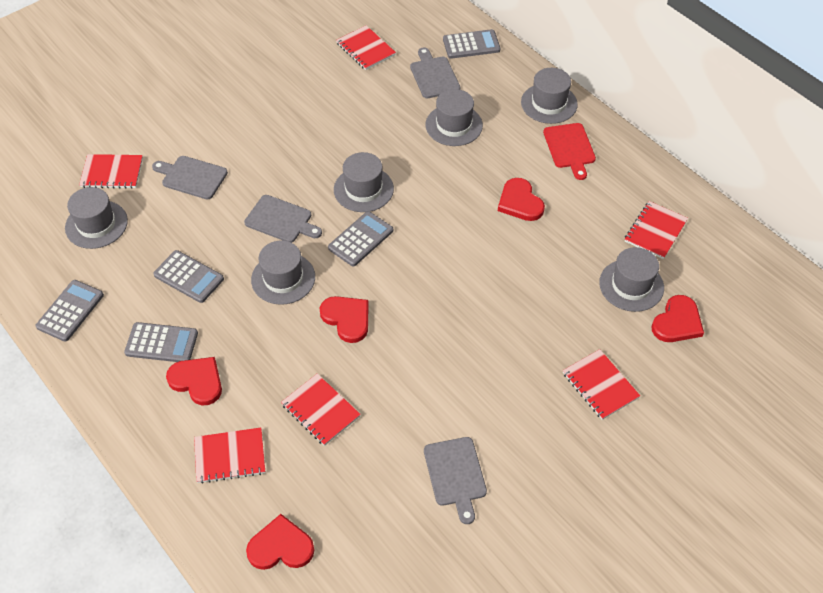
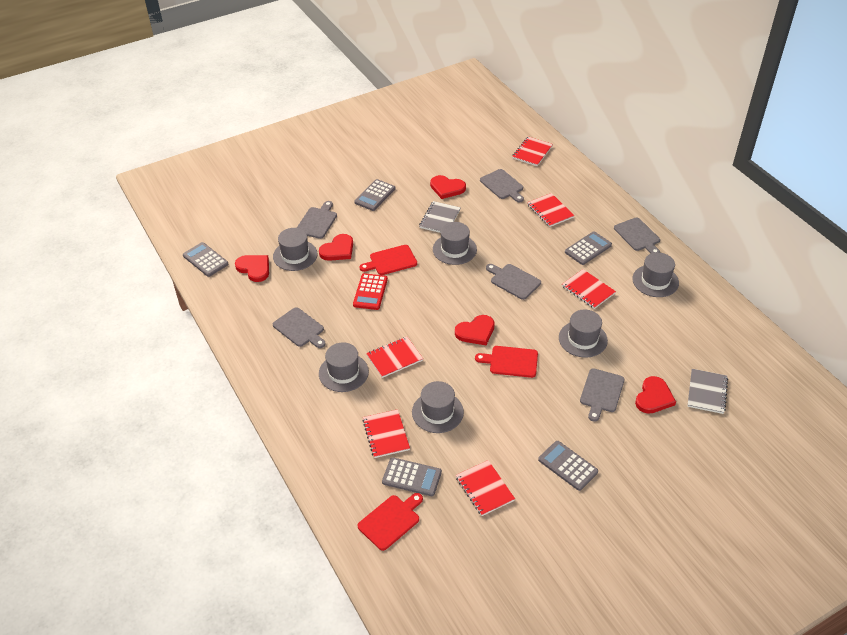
grey cutting board: [152,156,228,199] [244,195,322,243] [410,47,460,98] [424,437,487,524] = 4 -> [273,307,326,348] [297,201,337,239] [480,169,524,202] [486,264,541,300] [580,368,625,422] [614,217,660,254] = 6
grey notebook: none = 0 -> [419,201,461,233] [687,369,728,414] = 2
red calculator: none = 0 -> [353,273,388,310] = 1
red cutting board: [543,123,596,180] = 1 -> [357,493,423,551] [360,245,417,275] [475,346,538,378] = 3

